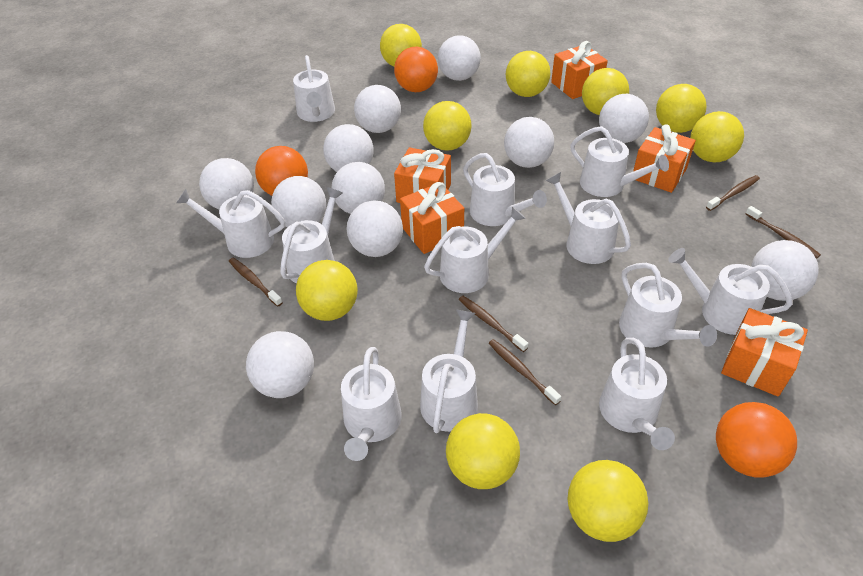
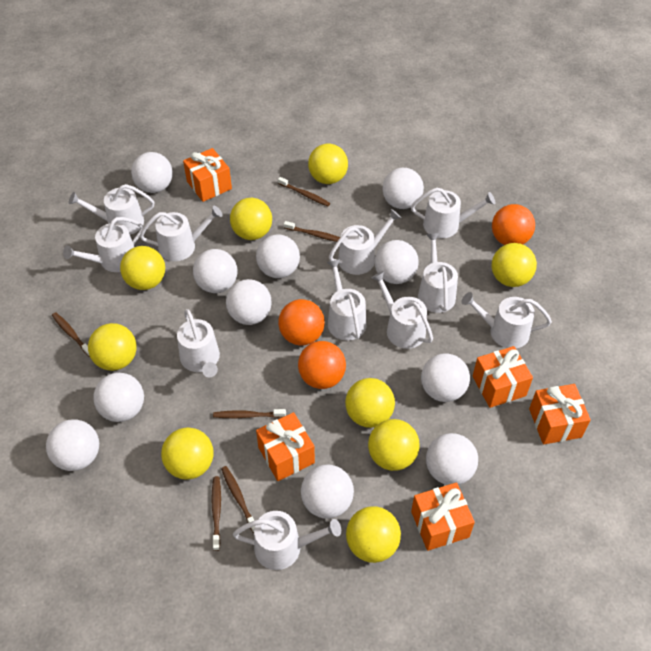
brown toothbrush: [229,257,283,307] [459,296,528,352] [489,339,561,405] [706,175,760,211] [746,206,821,258] = 5 -> [52,312,90,357] [211,476,221,551] [213,409,286,418] [221,466,255,533] [278,177,330,206] [284,221,340,242] = 6
white watering can: [176,189,285,258] [280,187,343,284] [293,55,335,122] [341,347,402,461] [420,309,478,433] [424,206,526,293] [463,153,547,226] [546,172,631,264] [570,126,669,197] [599,338,675,450] [619,263,717,348] [668,248,793,335] = 12 -> [63,217,144,272] [69,184,154,235] [140,206,223,261] [177,309,220,377] [233,511,341,570] [327,259,366,341] [329,209,401,275] [371,271,433,349] [411,188,495,238] [418,233,458,313] [461,292,552,348] = 11

